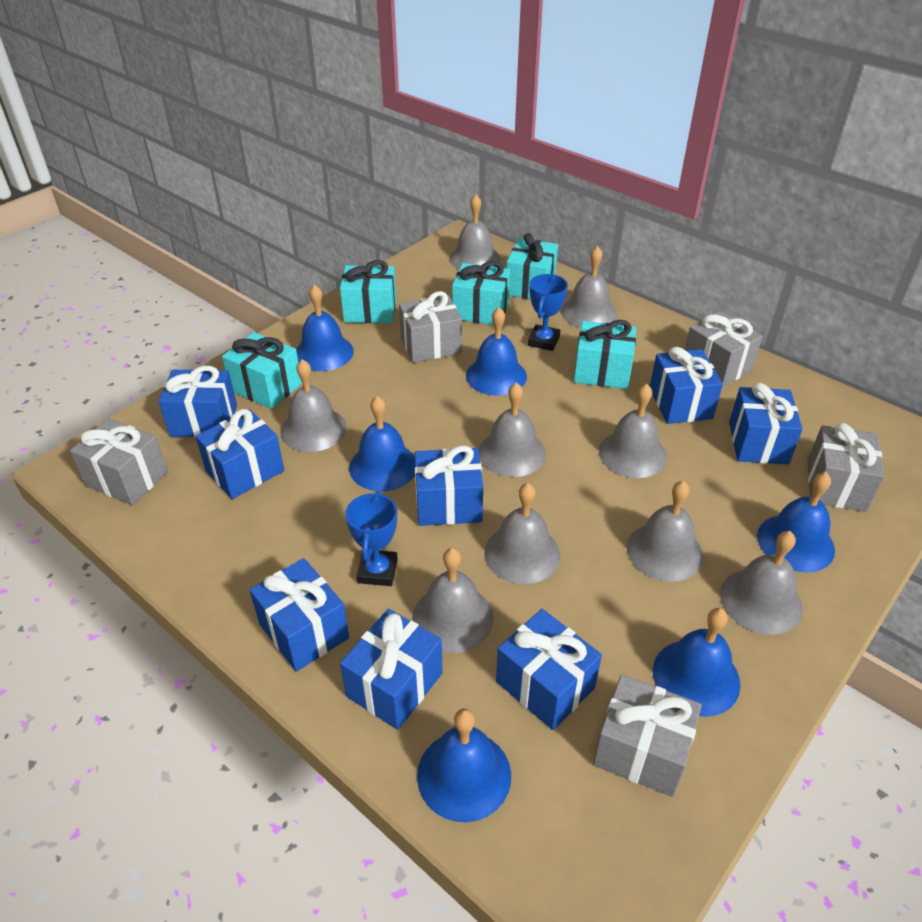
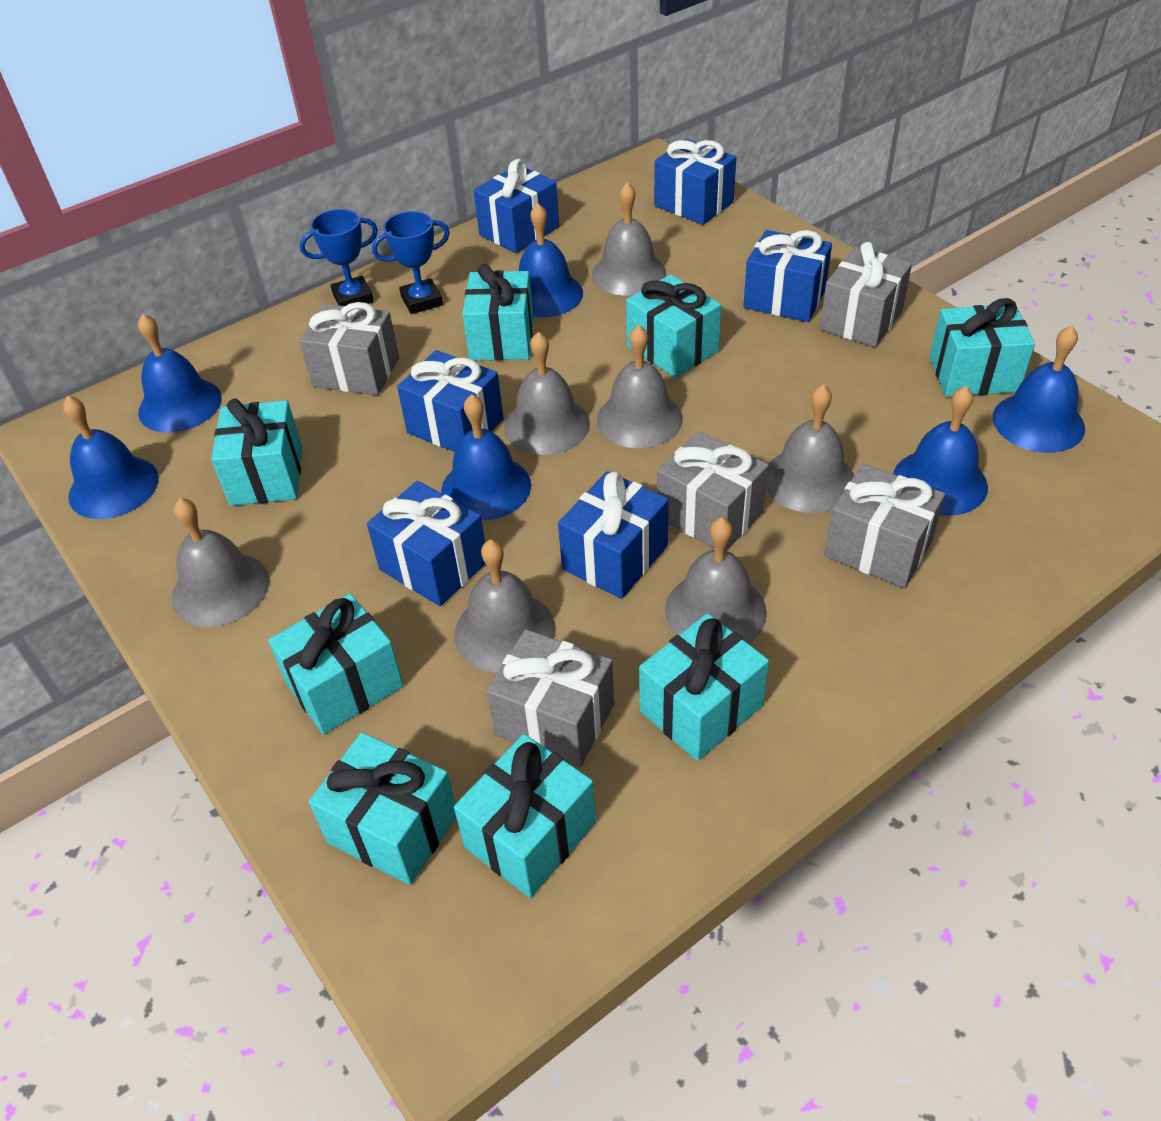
blue gift: [158,366,237,437] [195,409,284,499] [250,558,349,672] [340,609,443,730] [415,446,483,526] [496,609,602,730] [650,347,723,424] [729,383,803,464] = 8 -> [367,481,485,606] [397,350,504,452] [474,159,559,253] [558,471,669,599] [654,139,736,225] [743,230,832,322] = 6
grey bell: [281,359,347,452] [412,548,493,653] [449,195,501,269] [479,383,546,477] [484,483,560,584] [561,246,617,328] [599,384,667,478] [627,481,703,582] [720,531,802,635] = 9 -> [172,498,269,627] [455,539,556,673] [504,332,590,455] [592,182,666,296] [597,325,683,448] [665,517,767,643] [766,384,854,513] = 7
turquoise gift: [222,332,302,409] [340,260,396,323] [452,261,510,325] [506,233,558,299] [574,320,636,389] = 5 -> [211,398,302,506] [268,593,403,735] [309,732,456,885] [454,734,596,898] [462,264,534,361] [626,274,721,378] [639,613,769,761] [930,298,1035,397] = 8

